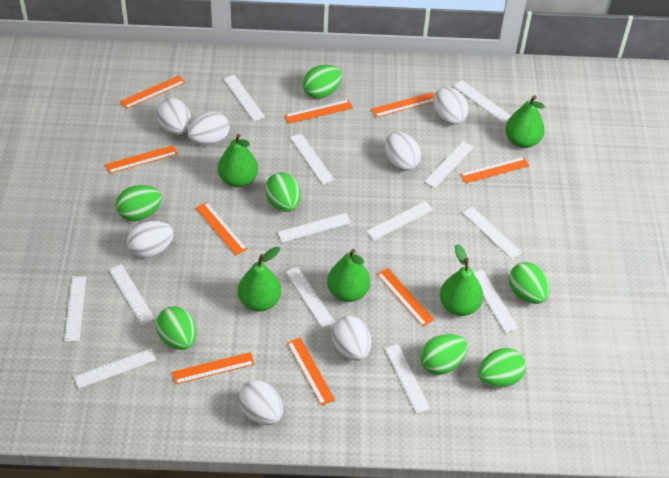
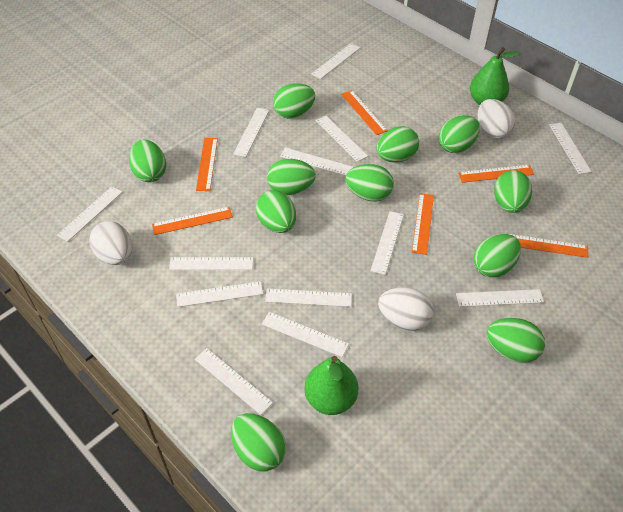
green egg: [116,185,162,221] [156,306,197,350] [265,172,301,212] [302,65,342,99] [420,334,467,375] [478,348,526,388] [509,262,550,304] = 7 -> [129,139,166,182] [231,413,286,471] [256,190,296,233] [267,159,316,195] [273,83,315,119] [345,164,394,201] [376,126,419,162] [439,115,480,153] [473,234,521,278] [486,318,545,363] [494,170,532,213] = 11
green pear: [218,134,258,187] [238,247,281,312] [327,249,370,302] [440,244,483,316] [505,95,545,148] = 5 -> [304,356,358,415] [470,47,521,105] = 2
orange ruler: [106,145,178,174] [120,75,186,109] [172,352,255,384] [196,202,247,255] [285,99,353,124] [287,338,335,406] [371,92,434,117] [377,268,435,327] [460,157,529,183] = 9 -> [152,207,233,235] [196,138,218,191] [341,90,388,135] [412,193,434,255] [458,165,534,183] [509,234,589,258] = 6
white egg: [127,221,174,258] [156,98,191,135] [187,111,229,145] [238,380,283,425] [332,316,371,361] [385,132,421,171] [434,87,469,125] = 7 -> [89,221,132,265] [378,287,434,331] [478,99,515,139] = 3

